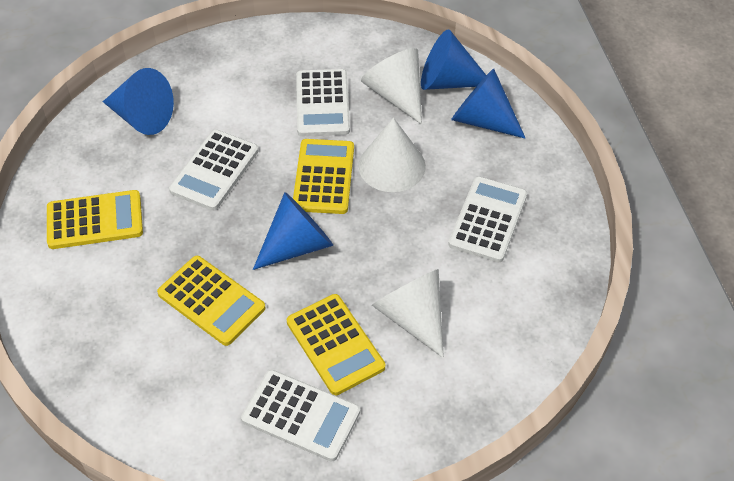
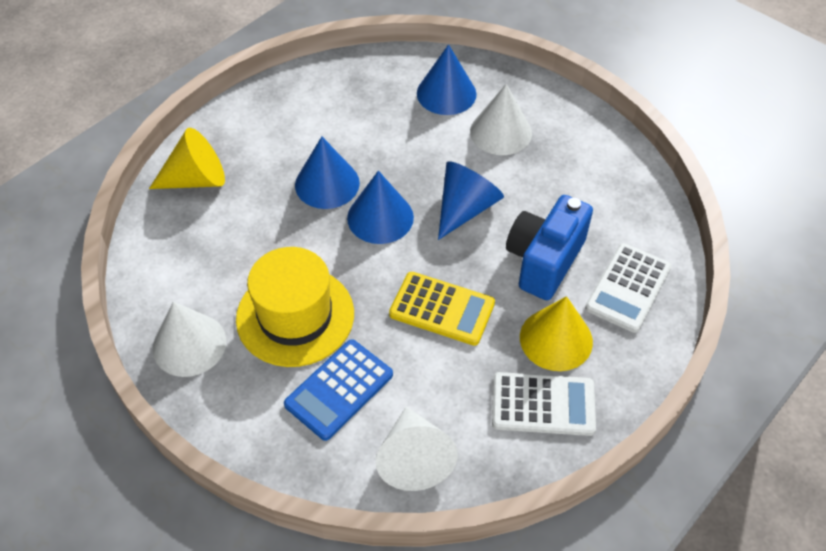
blue calculator: none = 0 -> [284,339,393,441] = 1
blue camera: none = 0 -> [506,195,593,300] = 1
white calculator: [169,130,259,211] [241,370,360,462] [296,69,350,136] [448,176,527,263] = 4 -> [492,372,596,436] [585,243,671,333] = 2
yellow calculator: [47,190,143,249] [157,256,266,346] [287,294,385,396] [293,139,354,214] = 4 -> [389,272,495,346] = 1
yellow cone: none = 0 -> [149,128,225,189] [520,296,593,371] = 2
yellow hat: none = 0 -> [236,247,354,367] = 1

